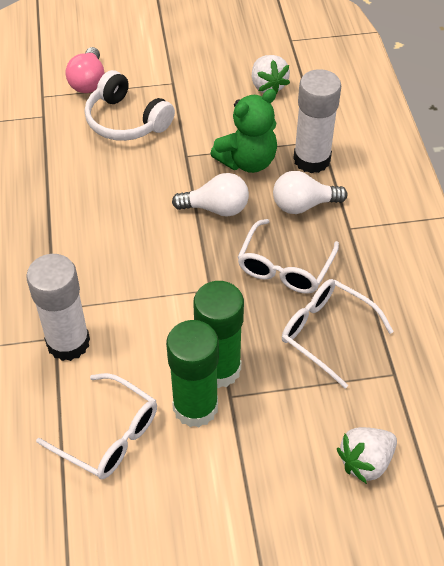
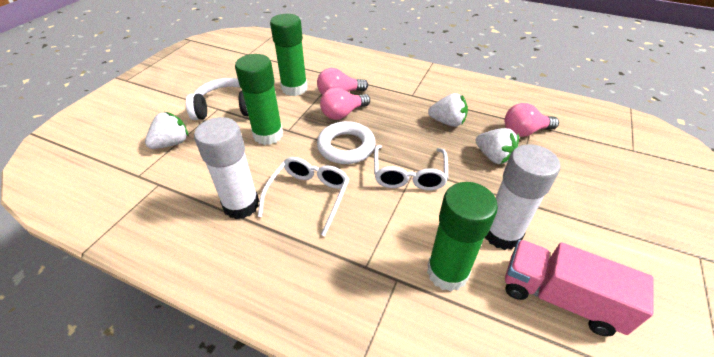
green glue stick: [166,320,219,427] [193,281,244,388] = 2 -> [235,54,283,145] [270,14,308,96] [427,182,498,292] = 3
green teddy bear: [210,89,277,173] = 1 -> none = 0
pink light bulb: [65,47,105,93] = 1 -> [317,68,368,95] [320,87,370,120] [505,103,559,137] = 3
pink truck: none = 0 -> [505,240,653,336] = 1
white glasses: [36,373,157,479] [237,219,339,294] [282,279,394,388] = 3 -> [258,157,349,236] [374,145,448,190] = 2
white light bulb: [172,173,249,217] [273,171,347,214] = 2 -> none = 0
white ring: none = 0 -> [317,121,376,164] = 1
white strawberry: [252,55,290,94] [337,427,397,484] = 2 -> [145,112,188,149] [428,93,468,127] [476,128,519,164] = 3

